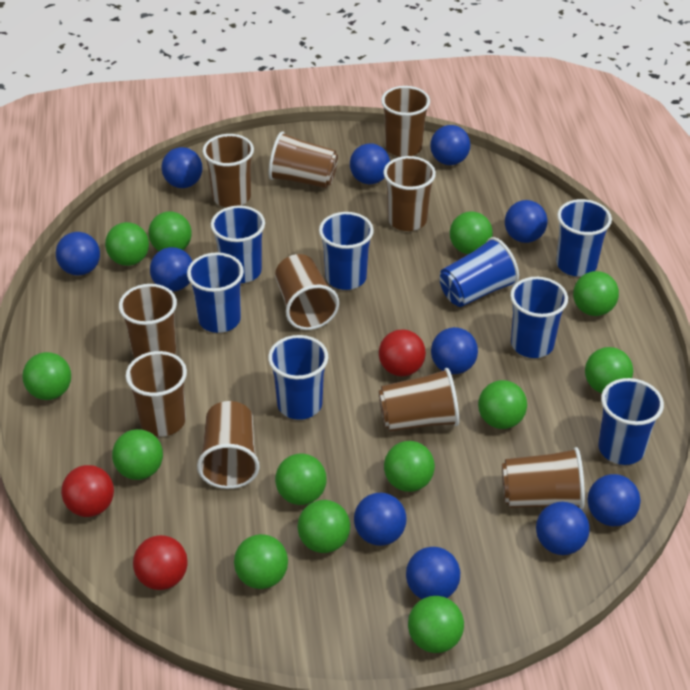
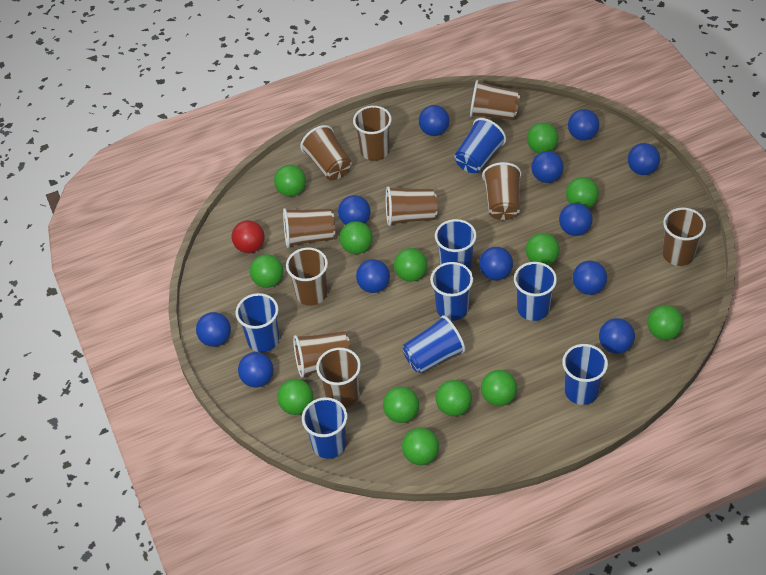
blue ball: [56,232,100,276] [150,247,193,292] [161,147,202,188] [350,143,390,184] [354,493,407,546] [406,547,460,599] [430,125,470,165] [431,327,478,374] [505,200,547,243] [536,502,589,555] [587,474,641,526] = 11 -> [196,312,231,347] [238,352,274,388] [338,195,371,225] [356,259,390,293] [419,105,449,136] [479,247,513,280] [531,151,564,183] [559,203,593,236] [568,109,599,141] [573,261,607,295] [599,318,635,354] [628,143,660,175] = 12
red ball: [61,465,114,517] [133,535,188,590] [379,329,426,376] = 3 -> [232,220,265,253] = 1

